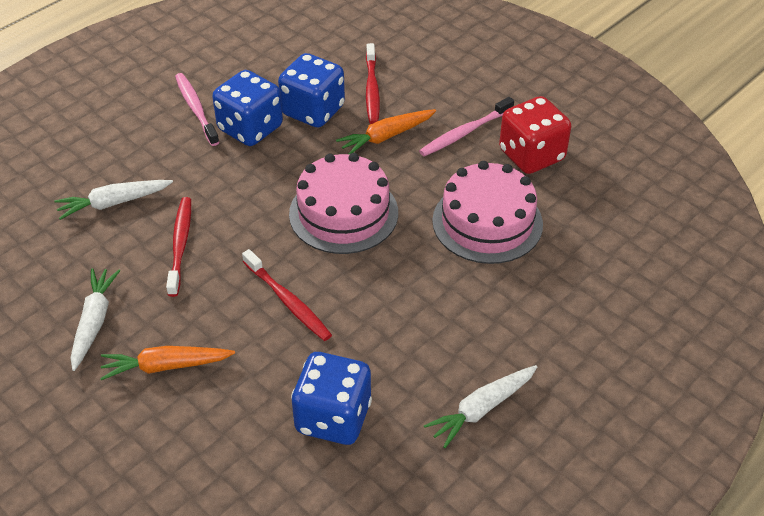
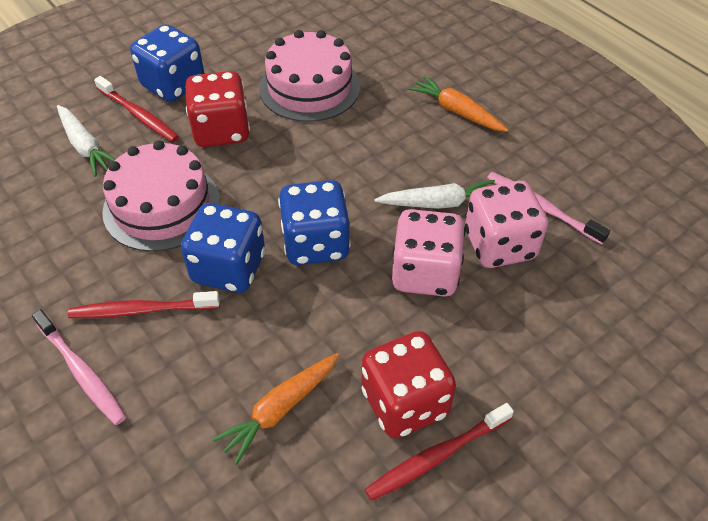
pink dice: none = 0 -> [392,209,465,297] [465,181,548,268] = 2
red dice: [499,96,571,174] = 1 -> [185,71,250,147] [362,331,456,438] = 2
white carrot: [55,180,173,220] [71,268,120,371] [424,365,537,448] = 3 -> [57,105,116,177] [374,180,495,209] = 2

